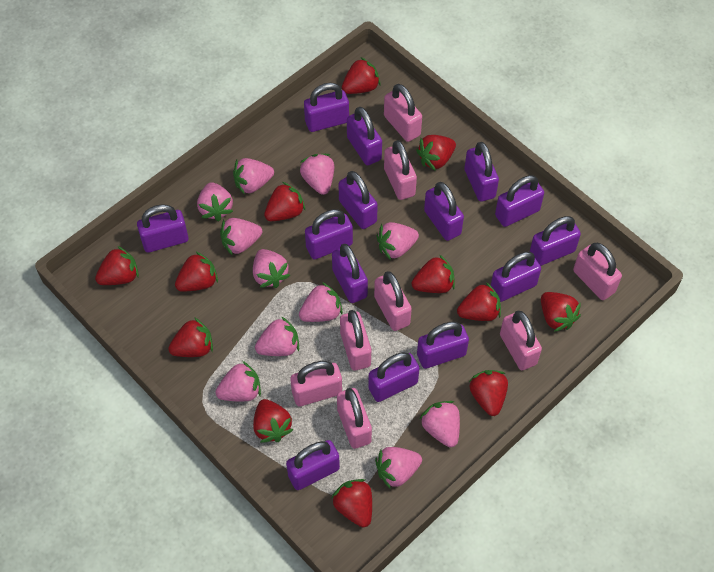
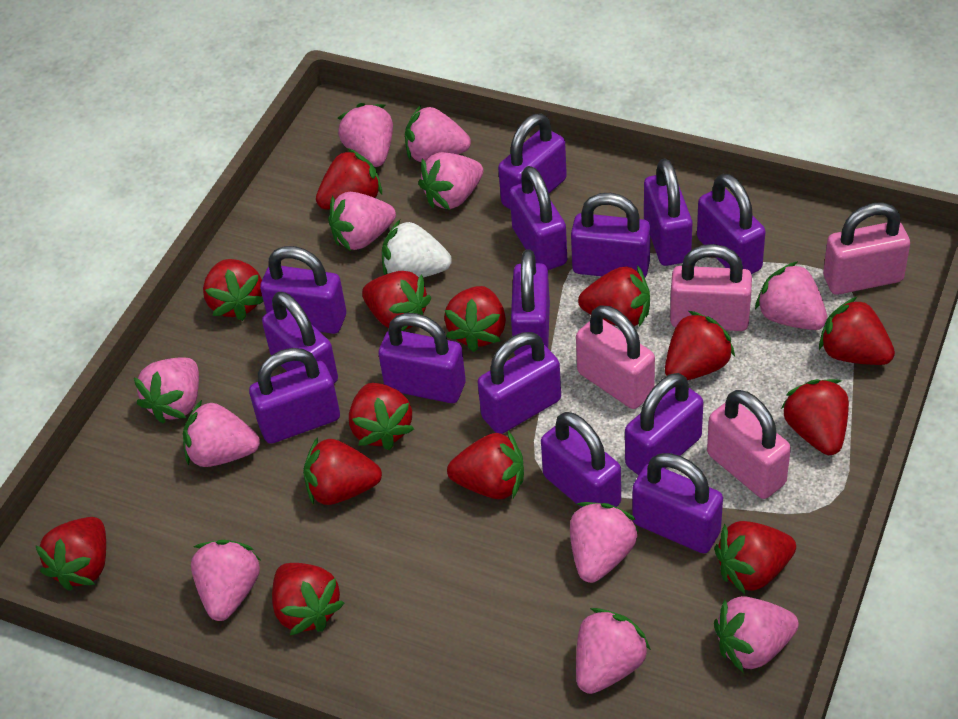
pink padlock: [290,361,342,406] [337,388,372,449] [340,310,371,370] [374,271,412,331] [384,84,422,142] [384,140,417,200] [500,311,542,370] [573,243,622,300] = 8 -> [576,306,655,409] [670,244,752,331] [707,390,791,499] [823,202,910,295] = 4
red strawberry: [95,246,139,285] [168,317,213,357] [175,252,218,292] [253,399,293,443] [264,182,306,221] [331,479,372,527] [342,57,381,94] [411,255,455,293] [416,135,456,170] [457,282,501,321] [469,370,508,416] [541,292,581,332] = 12 -> [35,517,106,591] [203,259,264,321] [272,563,345,635] [303,437,382,505] [316,148,382,210] [349,383,414,450] [362,271,431,331] [444,286,506,352] [447,431,524,499] [578,265,650,327] [665,311,735,380] [714,521,796,594] [781,379,849,455] [819,296,895,365] = 14
white strawberry: none = 0 -> [382,220,452,278] = 1

